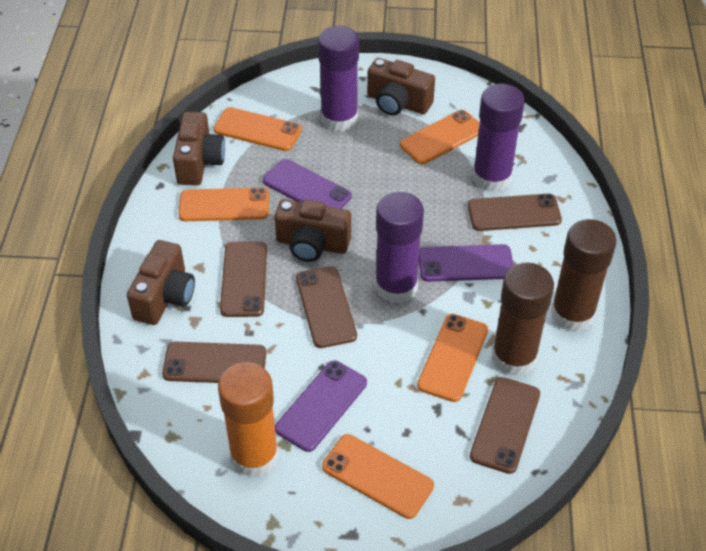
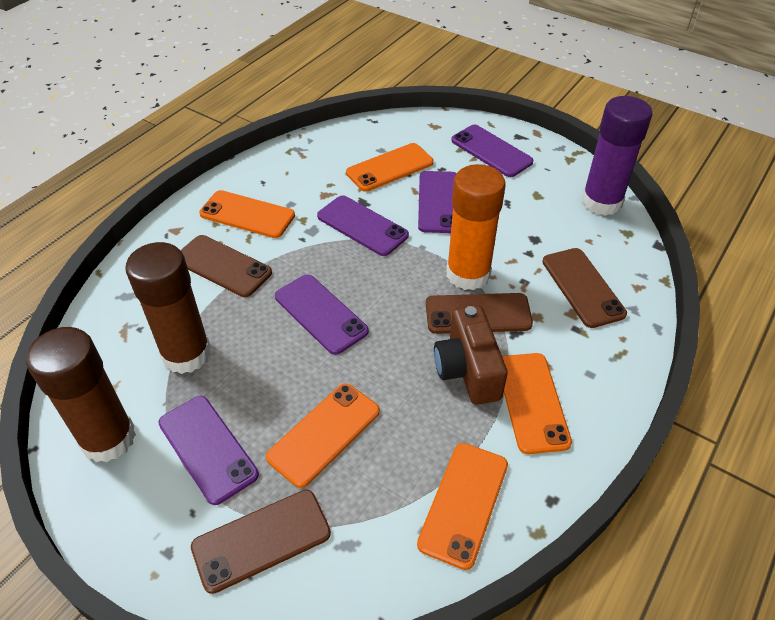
brown camera: [127,240,195,325] [173,112,225,185] [274,199,351,262] [367,58,435,115] = 4 -> [434,305,508,405] = 1
brown phone: [162,342,266,383] [220,241,267,317] [296,266,357,348] [468,194,562,231] [470,377,540,474] = 5 -> [180,235,272,297] [191,490,331,594] [426,293,533,334] [542,248,627,328] = 4
purple glue stick: [318,26,359,131] [375,192,424,303] [473,84,525,192] = 3 -> [582,96,653,216] = 1
purple phone: [263,159,352,209] [275,360,367,452] [419,244,514,282] = 3 -> [158,396,259,505] [275,274,369,355] [317,196,409,256] [418,171,457,233] [451,125,533,177] = 5

